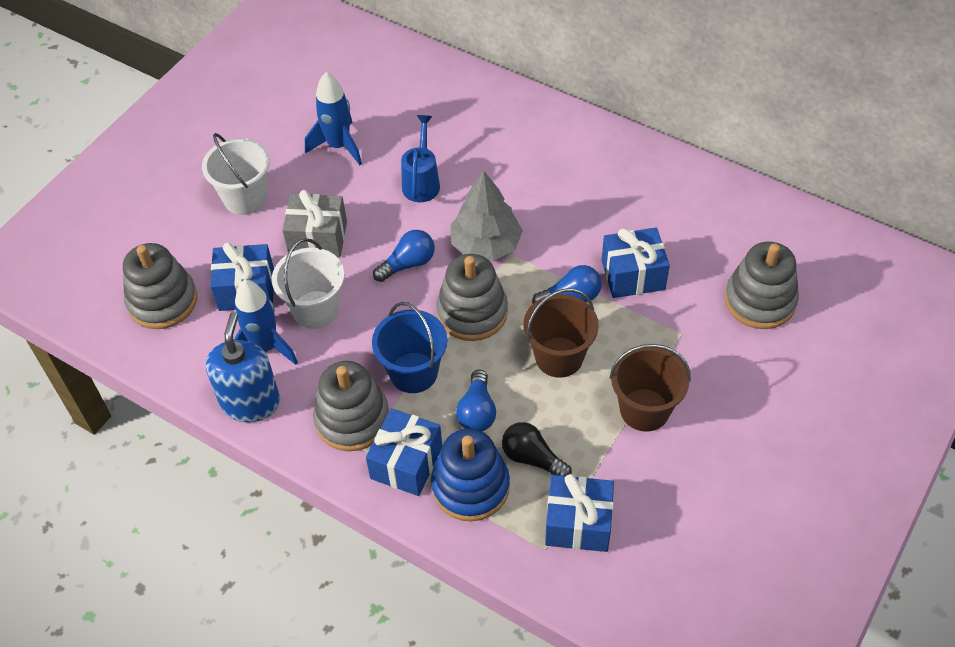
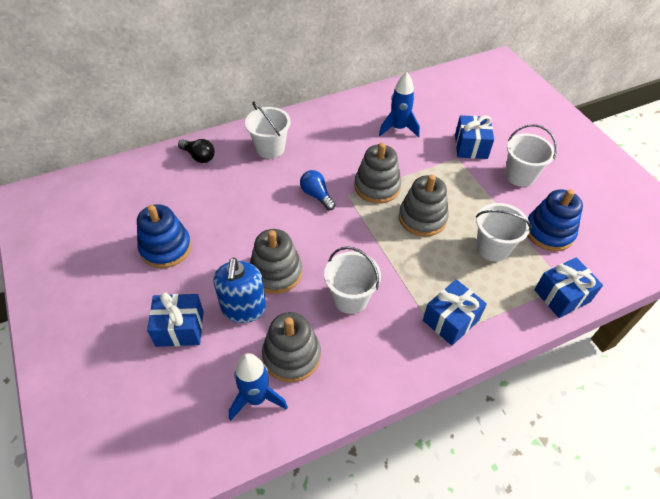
blue bucket: [372,302,447,393] = 1 -> none = 0
blue light bulb: [373,230,435,282] [456,369,496,431] [532,265,602,303] = 3 -> [300,170,336,210] = 1
blue stacking toy: [431,428,510,521] = 1 -> [137,204,191,268] [527,189,583,251] = 2
blue watering can: [401,115,440,202] = 1 -> none = 0
brown bucket: [523,288,599,378] [610,344,691,432] = 2 -> none = 0
grey gift: [282,190,347,258] = 1 -> none = 0
grey tree: [451,171,523,261] = 1 -> none = 0
white bucket: [202,133,270,215] [272,238,345,329] = 2 -> [245,102,291,159] [324,246,381,314] [476,203,532,261] [505,124,557,187] = 4

